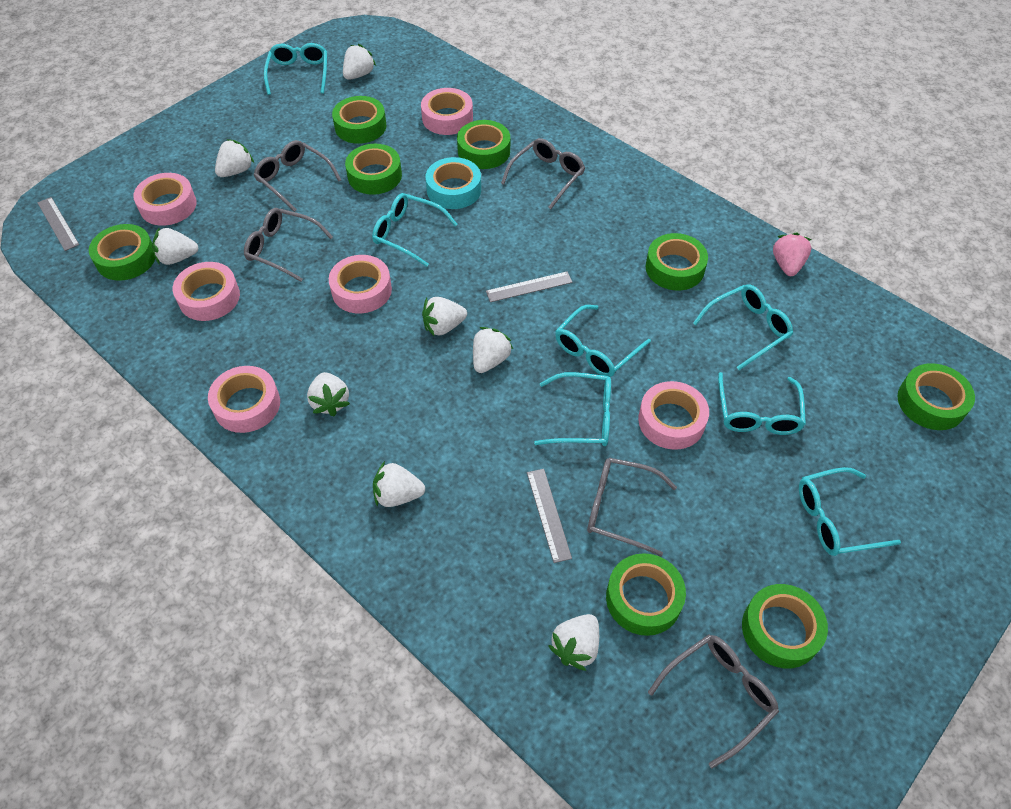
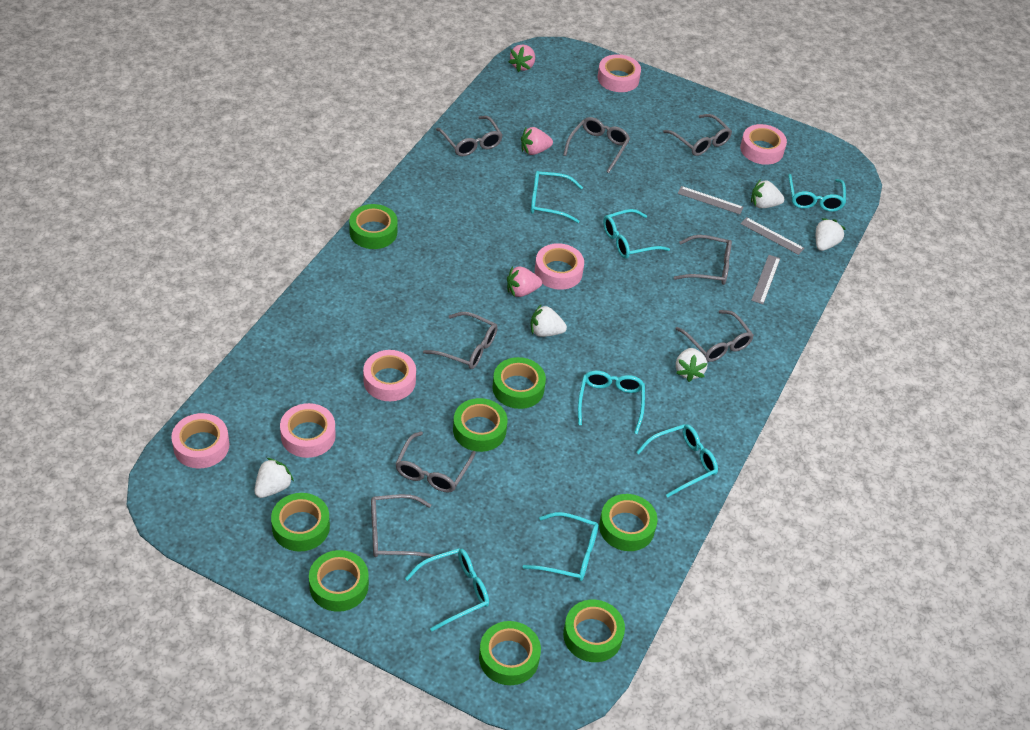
grey glasses: [244,208,333,282] [254,140,341,212] [501,138,585,209] [587,458,677,556] [648,634,779,769] = 5 -> [371,494,435,558] [395,432,476,492] [423,312,498,369] [436,116,503,156] [563,117,630,173] [663,114,732,156] [674,235,732,285] [675,310,754,362] = 8
pink strawberry: [773,233,812,276] = 1 -> [507,266,542,297] [509,45,535,72] [521,127,553,155] = 3
turquoise tape: [426,157,481,209] = 1 -> none = 0
white strawberry: [152,228,198,265] [215,139,254,177] [307,372,350,416] [343,44,376,80] [373,461,425,507] [422,297,467,337] [473,327,513,373] [549,614,599,671] = 8 -> [255,458,294,498] [531,304,567,337] [676,348,708,382] [751,179,784,208] [816,218,846,251] = 5

